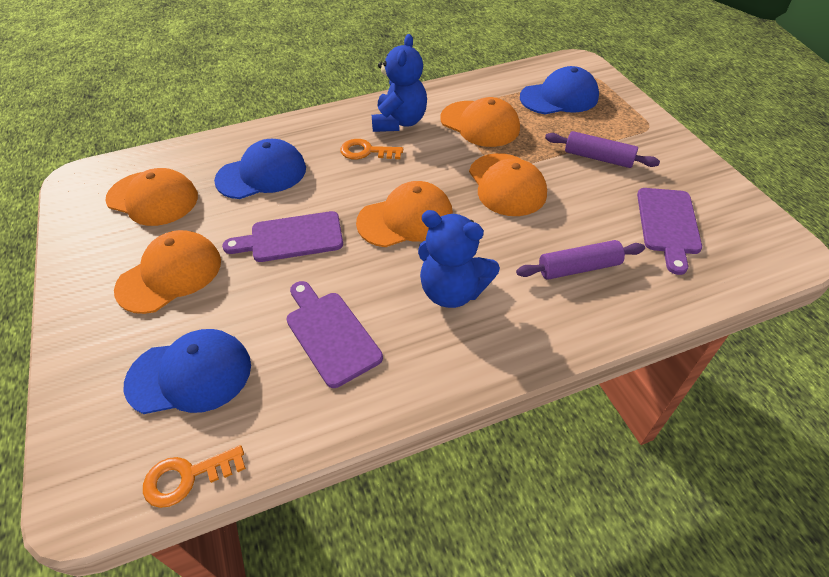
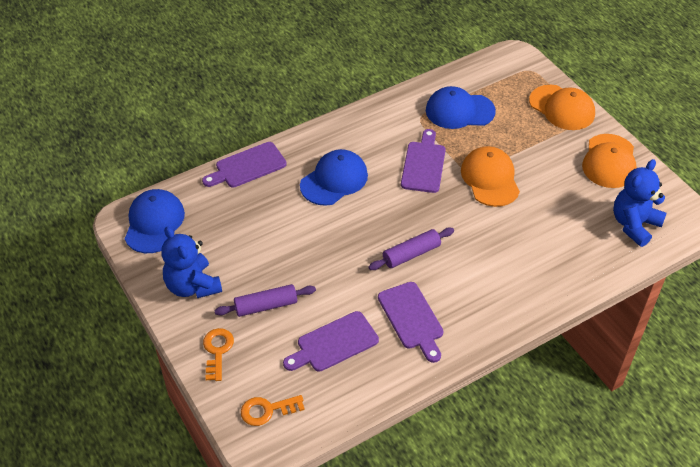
orange cap: [106,168,198,226] [114,230,221,314] [356,181,453,247] [440,97,520,147] [469,153,547,216] = 5 -> [461,146,520,207] [529,85,595,130] [582,134,637,188] = 3
purple cutting board: [222,211,343,262] [286,281,383,388] [637,188,702,275] = 3 -> [202,142,287,187] [283,311,379,372] [378,282,443,363] [401,129,446,193] = 4

